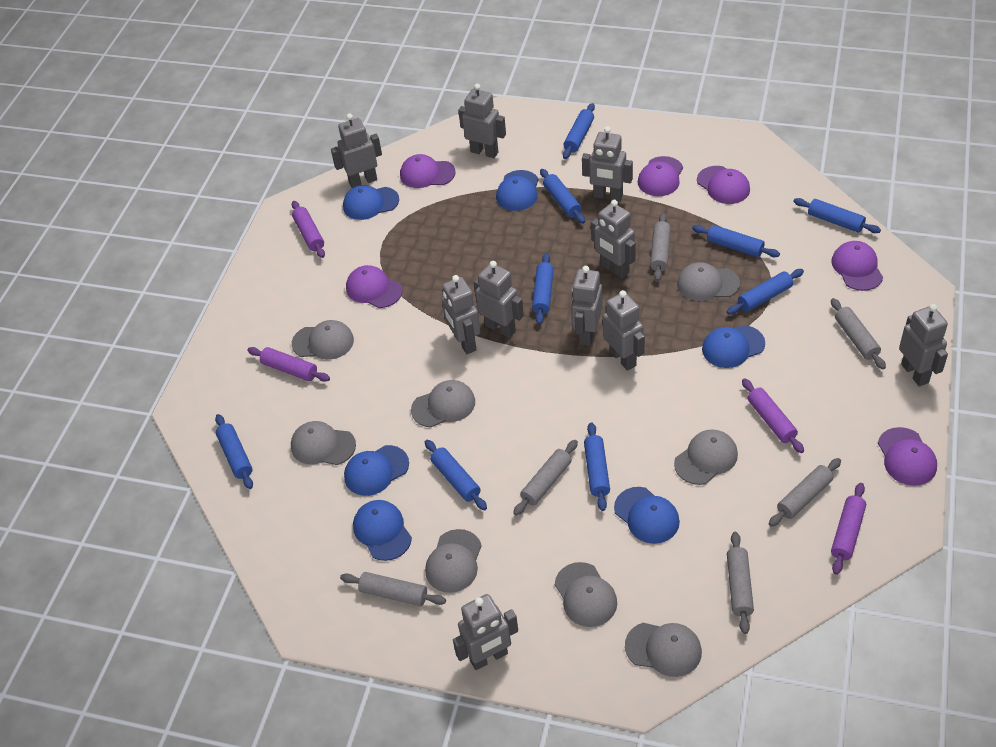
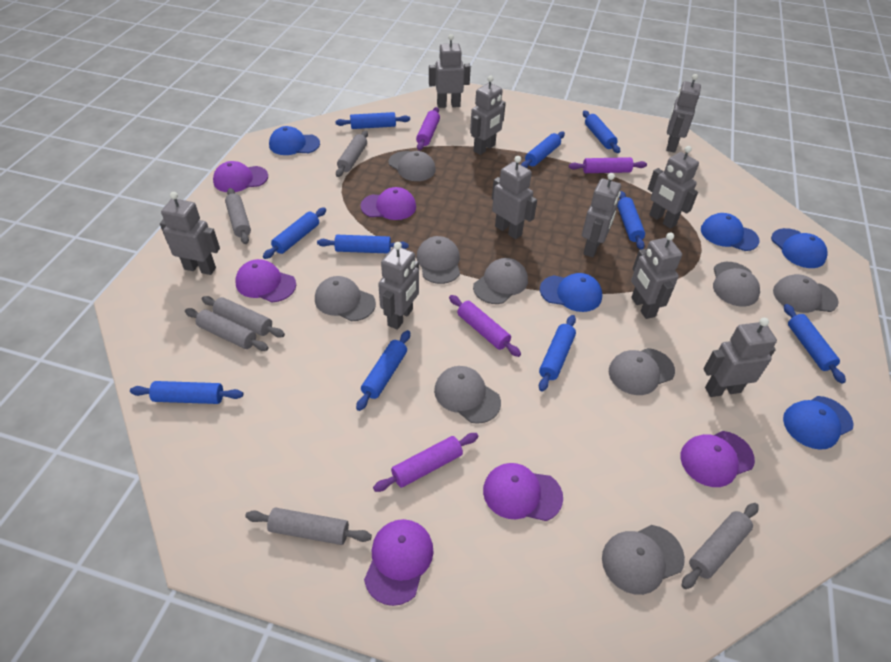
blue cap: [343,185,399,220] [344,445,409,496] [353,500,412,561] [496,170,539,211] [614,487,680,544] [702,325,765,368] = 6 -> [269,126,320,155] [540,273,602,312] [701,213,760,251] [771,228,827,268] [783,396,853,450] = 5
blue rolling pin: [215,414,253,489] [425,440,487,510] [532,253,554,325] [540,169,585,224] [563,103,595,159] [584,422,610,511] [692,225,780,257] [727,269,804,314] [794,198,881,233] = 9 -> [130,381,243,404] [263,207,326,259] [317,235,409,254] [335,112,410,129] [356,330,410,411] [521,132,565,168] [539,315,576,392] [583,111,620,153] [617,191,645,249] [784,304,846,384] = 10
grey cap: [291,421,356,465] [292,320,354,360] [411,380,475,427] [425,529,482,593] [555,562,617,627] [625,623,702,677] [674,429,738,485] [677,262,740,301] = 8 -> [315,276,376,321] [388,151,436,181] [416,236,460,284] [434,366,501,424] [473,258,528,304] [602,525,685,595] [609,348,675,395] [713,262,760,307] [773,274,839,313] = 9

